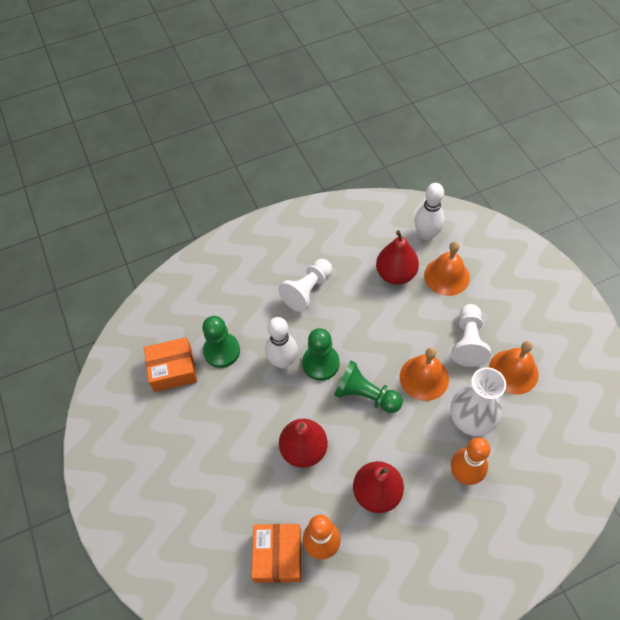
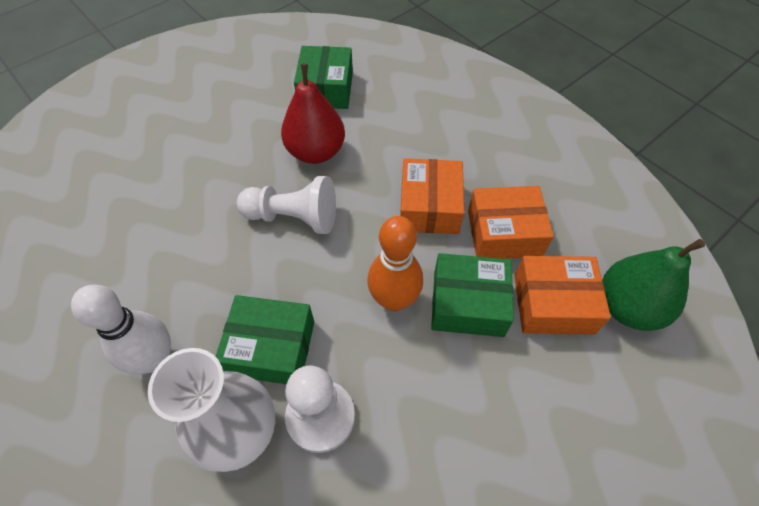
green box: none = 0 -> [215,295,314,384] [294,46,353,109] [431,253,514,337] = 3
green pawn: [202,316,240,368] [302,328,340,381] [334,360,403,413] = 3 -> none = 0
green pear: none = 0 -> [602,239,705,331] = 1
orange bell: [400,348,449,401] [424,242,470,296] [489,341,539,395] = 3 -> none = 0
orange bowling pin: [303,515,341,560] [451,437,491,485] = 2 -> [368,216,423,311] = 1
orange box: [144,337,197,392] [252,524,301,583] = 2 -> [400,158,464,234] [468,186,554,259] [514,256,611,335] = 3
red pear: [279,419,328,468] [353,461,404,513] [376,230,419,285] = 3 -> [281,63,345,164] = 1
white bowling pin: [265,317,298,369] [415,183,445,241] = 2 -> [71,285,171,374] = 1

